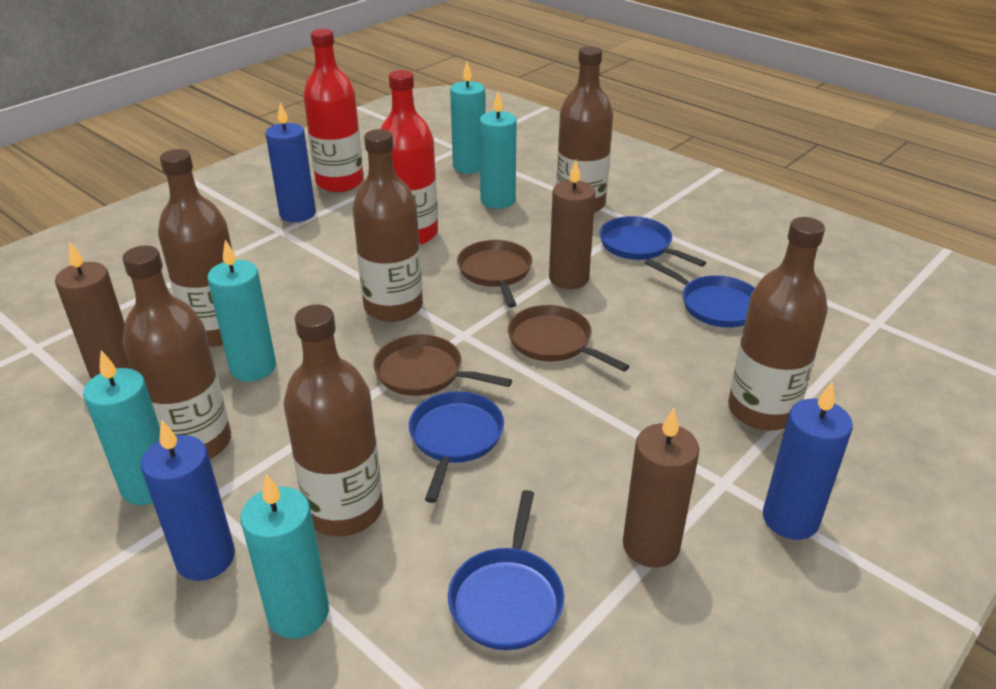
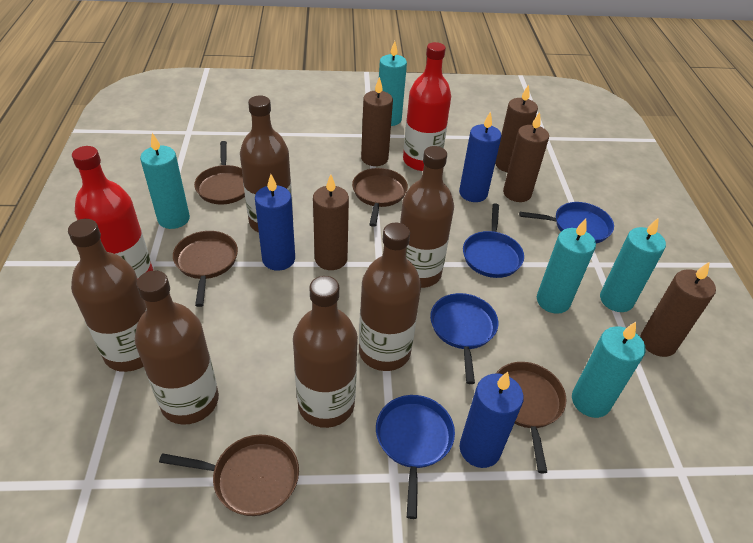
brown candle: [55,241,131,379] [549,160,596,289] [623,408,700,568] = 3 -> [313,174,349,270] [361,77,393,166] [495,84,538,172] [503,112,549,202] [640,261,716,357] = 5
brown pan: [373,334,512,396] [457,240,532,308] [508,305,629,372] = 3 -> [159,435,299,516] [173,231,238,307] [194,141,245,204] [352,168,408,227] [496,362,567,473] = 5

